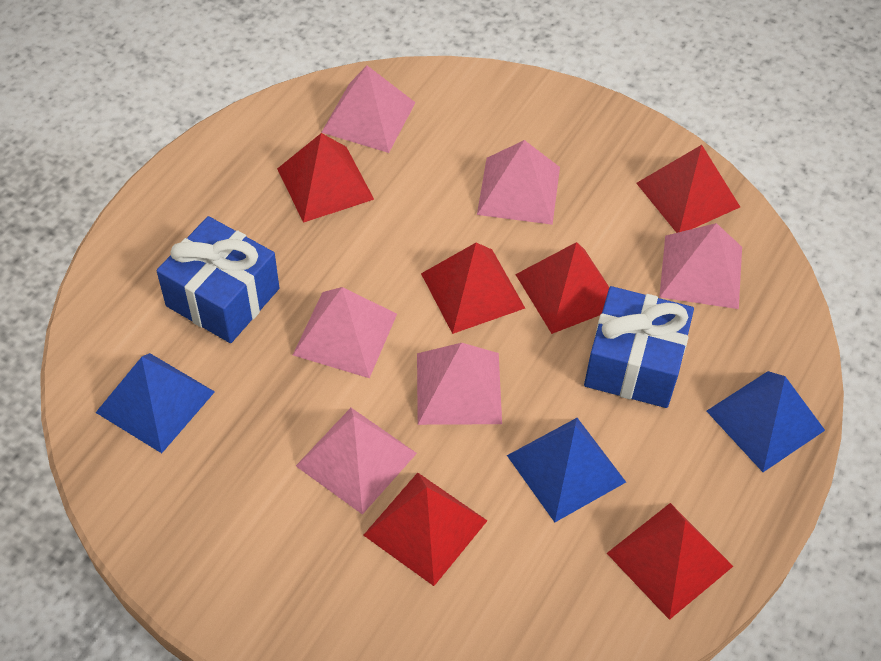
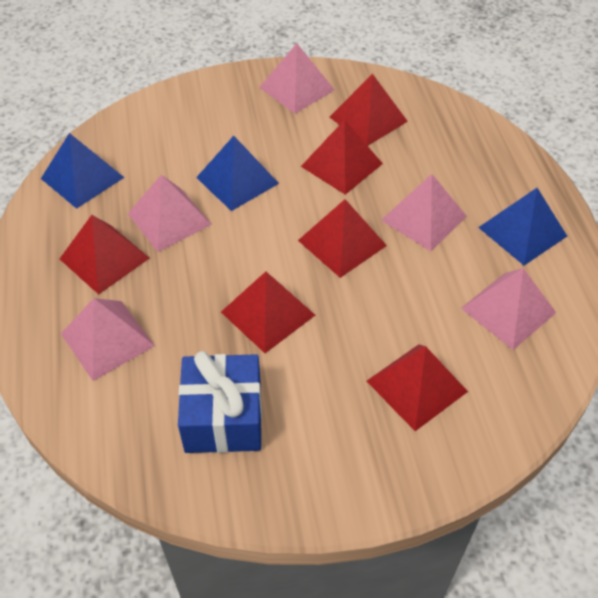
blue gift: [157,216,279,343] [584,286,694,408] = 2 -> [178,351,262,453] = 1
pink pyramid: [293,287,397,378] [296,408,417,515] [321,66,416,153] [417,343,502,425] [477,140,560,225] [659,223,742,309] = 6 -> [61,298,155,381] [128,175,212,252] [259,43,334,114] [381,174,467,251] [461,268,556,350] = 5

